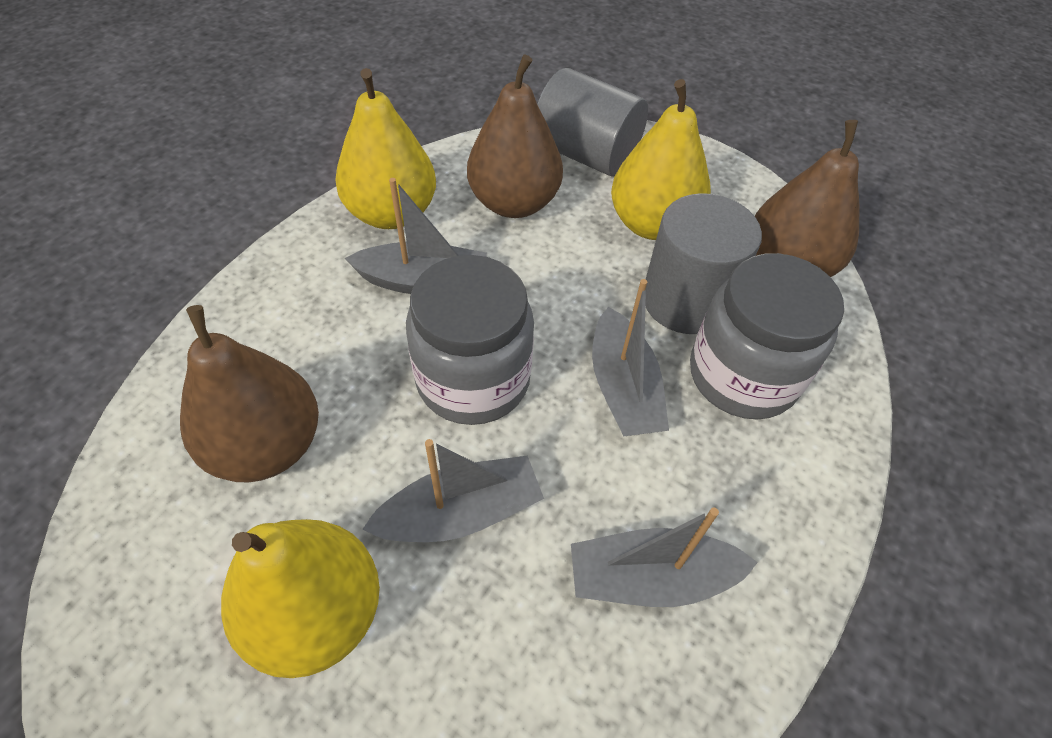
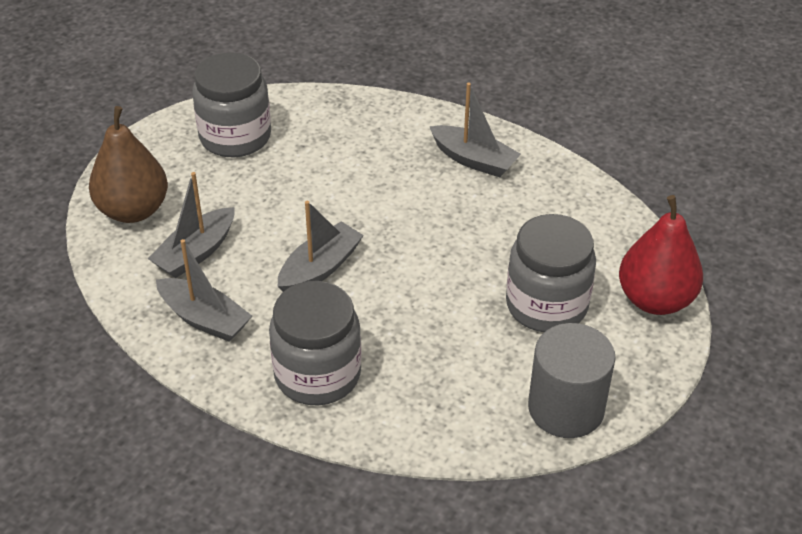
brown pear: [180,305,319,483] [467,55,563,218] [755,120,860,277] = 3 -> [89,106,168,223] = 1
grey cylinder: [537,68,648,176] [645,193,762,334] = 2 -> [528,323,616,438] = 1
grey jar: [406,255,534,425] [690,253,844,419] = 2 -> [192,52,271,157] [269,281,362,405] [506,214,596,332] = 3
red pear: none = 0 -> [619,195,703,315] = 1
yellow pear: [221,519,380,678] [335,68,436,229] [611,79,711,240] = 3 -> none = 0

